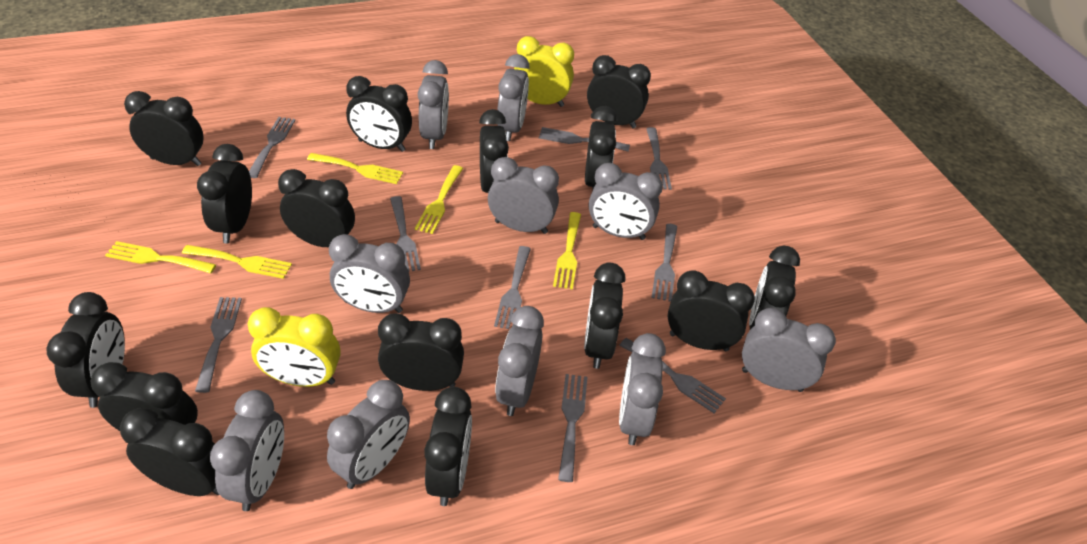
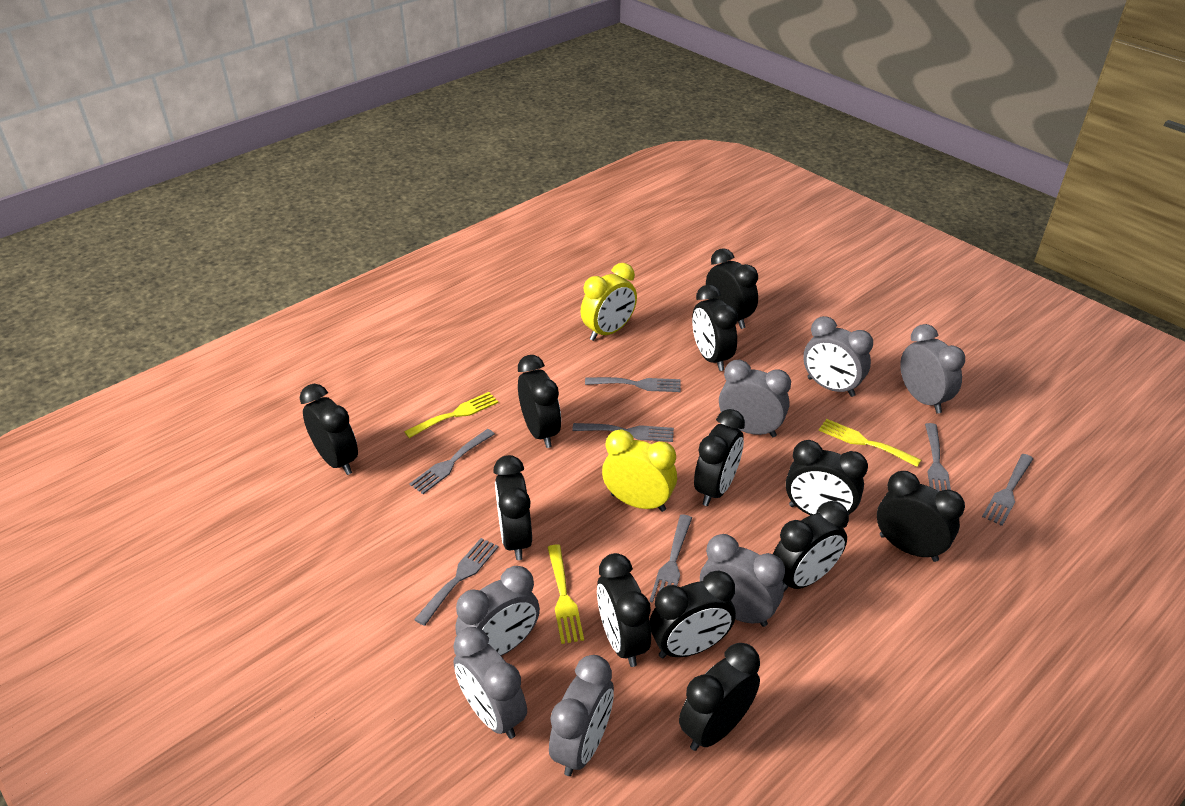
black clock: [47,292,125,408] [90,362,198,431] [120,408,219,496] [124,91,203,166] [197,144,252,243] [278,169,355,247] [346,76,412,152] [378,313,464,391] [424,387,472,506] [479,109,509,193] [584,263,626,369] [585,106,617,191] [587,55,651,128] [667,270,755,351] [749,246,800,330] = 15 -> [300,384,358,475] [493,455,532,560] [518,355,561,448] [597,553,651,667] [650,571,736,658] [679,643,760,751] [692,285,738,371] [694,409,745,506] [706,248,758,329] [773,501,849,592] [785,440,868,515] [877,471,965,562] = 12
grey clock: [210,390,284,511] [327,380,410,489] [329,234,410,313] [418,60,449,149] [488,157,559,234] [495,306,544,416] [497,54,530,141] [589,163,663,240] [619,333,666,445] [742,308,836,392] = 10 -> [453,627,527,739] [456,566,540,656] [549,655,614,776] [700,534,785,627] [719,360,791,437] [803,316,873,397] [900,324,965,414] = 7
grey fork: [195,297,242,393] [249,117,295,178] [390,196,421,272] [494,246,531,329] [539,127,630,152] [558,374,587,482] [619,338,726,413] [646,127,672,190] [652,224,677,302] = 9 -> [409,429,495,494] [414,538,498,626] [572,423,674,442] [585,377,681,392] [649,514,692,603] [925,423,951,491] [982,454,1033,526] = 7
yellow fork: [105,241,216,273] [182,245,292,279] [307,153,403,184] [415,165,463,234] [553,212,581,289] = 5 -> [404,392,499,438] [547,544,584,644] [819,419,921,467] = 3

